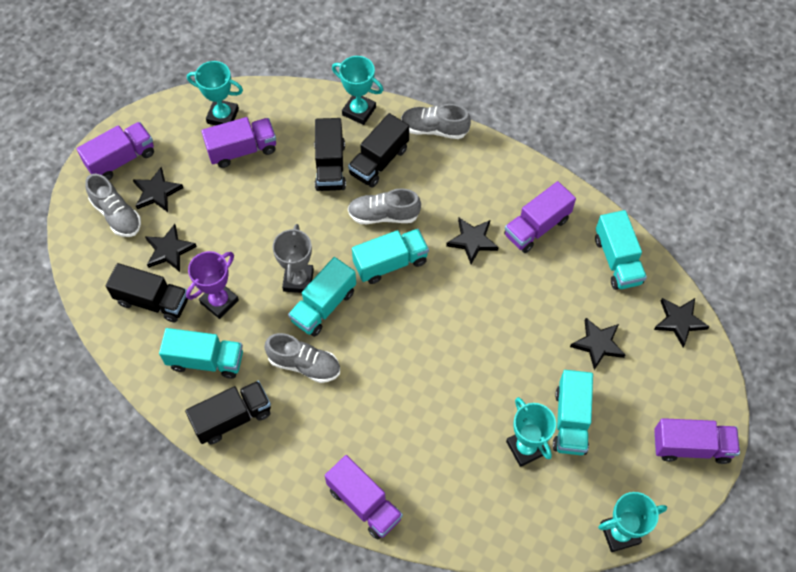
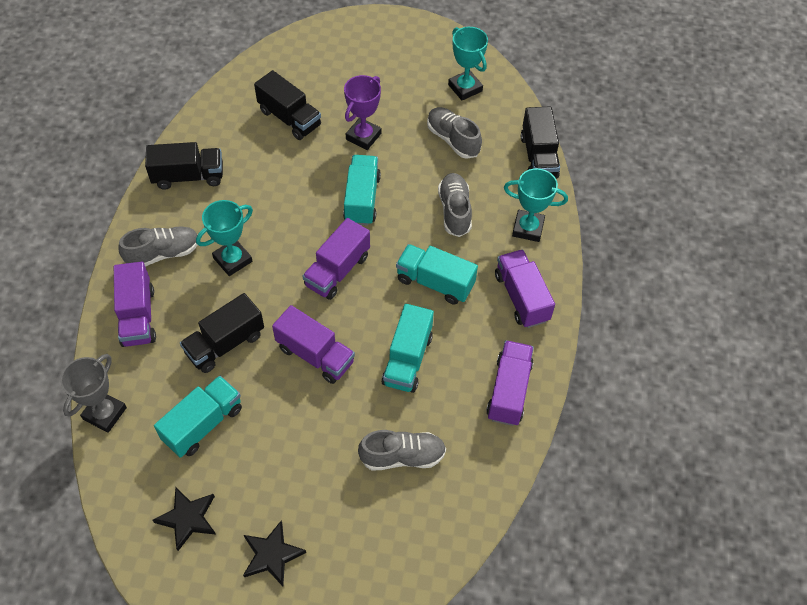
black star: [133,167,183,212] [145,224,197,272] [446,218,499,264] [570,318,625,370] [654,298,710,347] = 5 -> [153,487,216,551] [243,520,306,586] = 2
turquoise trophy: [187,61,243,125] [332,56,383,125] [506,397,556,467] [598,492,667,552] = 4 -> [196,200,253,276] [448,27,488,100] [504,168,568,242] = 3
turquoise truck: [159,328,243,379] [288,257,356,337] [352,229,429,284] [553,370,593,455] [595,210,647,290] = 5 -> [154,376,242,458] [343,155,381,226] [382,304,434,393] [396,244,478,305] = 4

